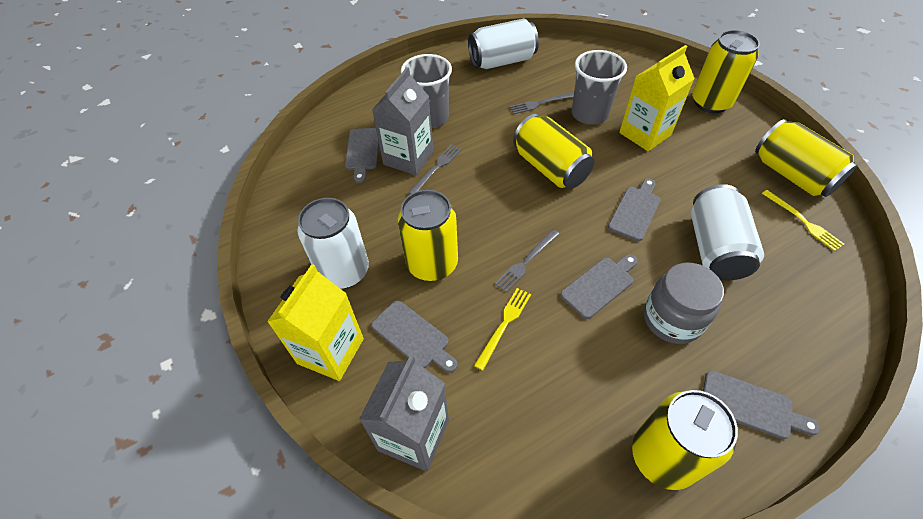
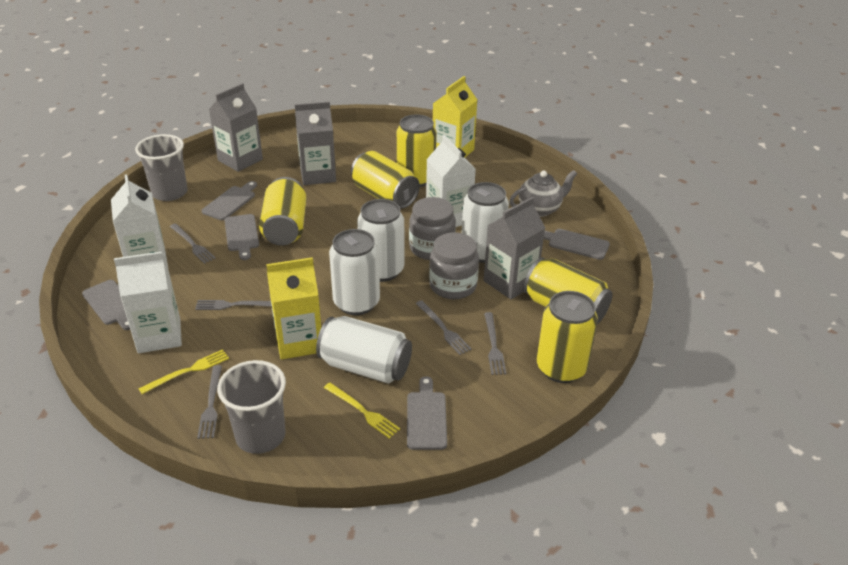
grey carton: [359,355,449,471] [372,67,434,175] = 2 -> [209,83,263,172] [295,101,336,185] [484,197,545,300] = 3
grey fork: [408,144,462,194] [495,229,559,293] [510,92,574,114] = 3 -> [170,223,216,264] [195,300,272,310] [197,365,222,439] [416,300,472,355] [484,312,506,375] = 5
grey jar: [644,263,724,344] = 1 -> [409,197,456,260] [429,232,479,299] = 2
grey teapot: none = 0 -> [509,170,577,217] = 1
white can: [298,198,369,289] [468,19,539,69] [691,184,764,280] = 3 -> [316,316,412,384] [329,229,380,315] [357,199,404,282] [462,182,509,263] = 4
white carton: none = 0 -> [111,175,168,266] [114,251,182,353] [426,135,476,227] = 3

